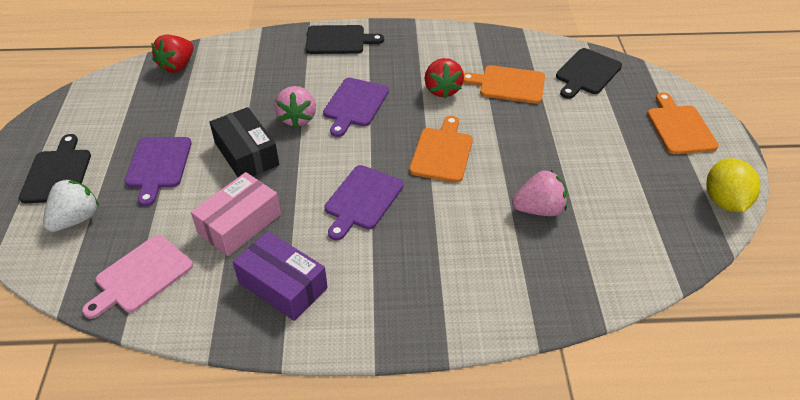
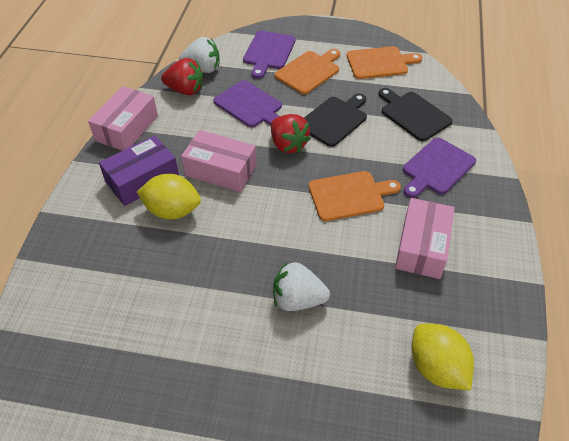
black box: [209,107,279,177] = 1 -> none = 0
black cutting board: [19,134,91,203] [306,25,384,54] [556,48,622,99] = 3 -> [304,93,367,147] [379,88,453,141] = 2
pink box: [191,172,281,256] = 1 -> [88,86,158,151] [181,130,257,192] [395,198,455,279] = 3
pink cutting board: [82,235,193,319] = 1 -> none = 0
pink strawberry: [274,86,316,128] [512,170,567,216] = 2 -> none = 0
white strawberry: [43,179,99,232] = 1 -> [179,37,220,73] [273,261,330,311] = 2
yellow lemon: [707,158,760,212] = 1 -> [137,173,201,220] [412,323,474,390] = 2

